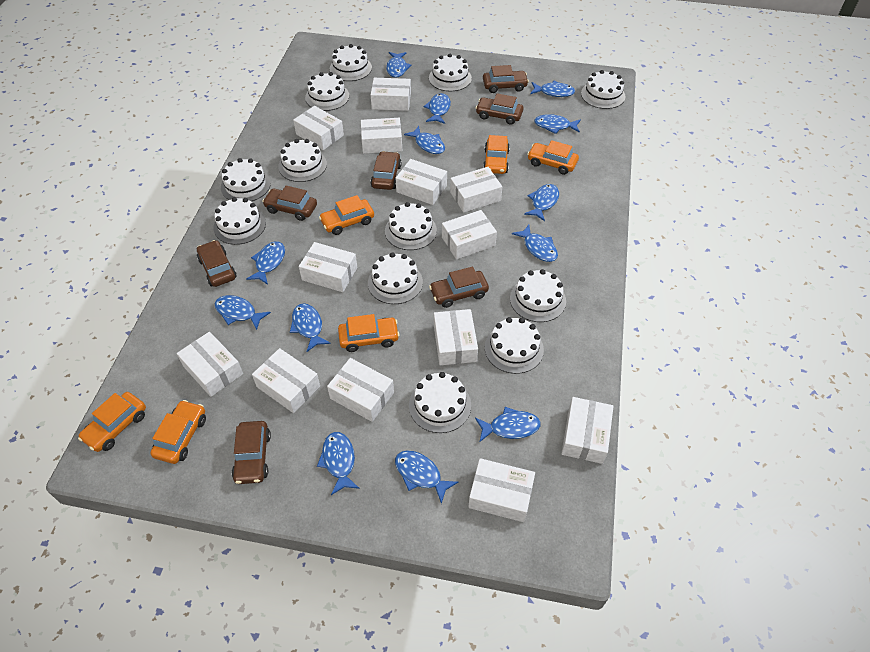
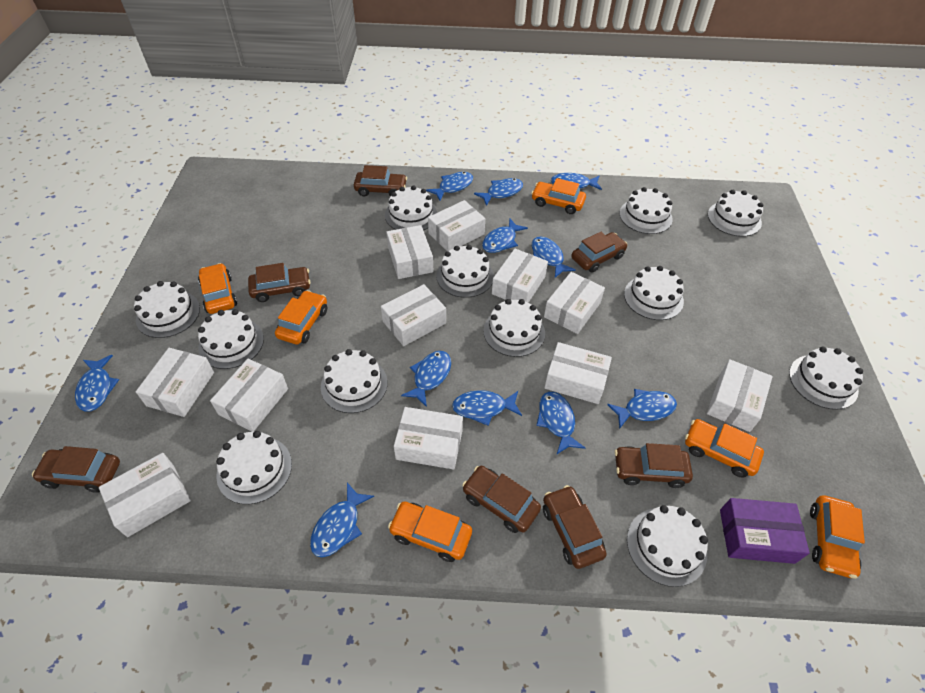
blue fish: [215,295,271,330] [246,241,285,285] [290,303,331,352] [317,432,360,495] [386,52,411,78] [395,451,459,504] [404,126,445,154] [424,93,451,124] [475,407,541,442] [512,225,558,262] [524,184,559,221] [530,81,575,97] [534,114,581,134] = 13 -> [75,355,119,412] [310,483,374,557] [401,351,451,407] [426,172,473,201] [452,390,522,426] [474,178,523,206] [482,218,528,253] [532,237,576,278] [536,392,585,455] [551,173,602,190] [607,389,677,428] = 11
purple box: none = 0 -> [720,498,810,564] = 1
white box: [177,332,243,397] [252,348,320,413] [293,106,344,150] [299,242,357,292] [327,358,394,422] [361,118,402,154] [371,78,411,111] [396,159,447,205] [434,309,478,365] [442,210,497,260] [450,167,502,213] [468,458,535,522] [562,397,614,464] = 13 -> [99,453,191,537] [136,348,214,417] [210,359,288,432] [381,284,446,346] [386,225,433,279] [394,407,463,470] [428,200,485,251] [492,249,548,303] [544,272,605,334] [544,342,612,404] [707,359,773,432] = 11

